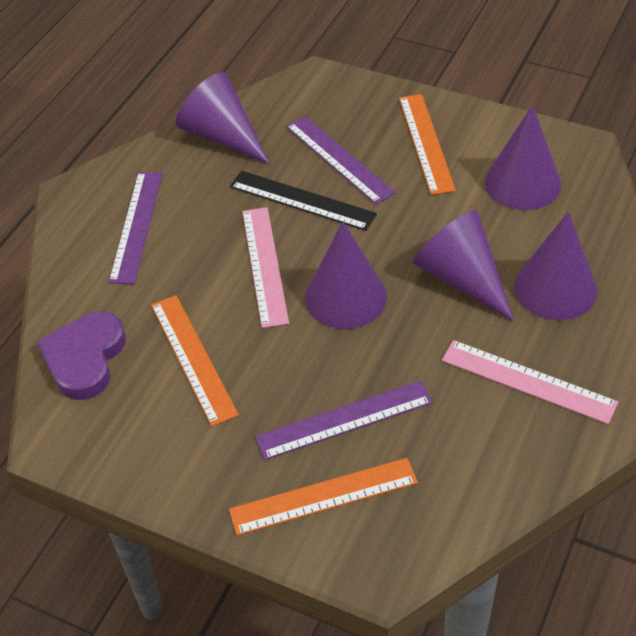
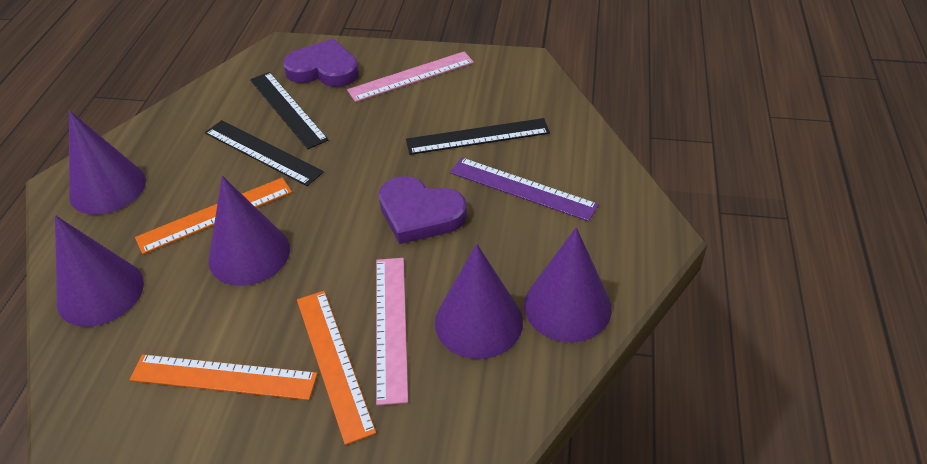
black ruler: [230,171,377,231] = 1 -> [205,120,324,186] [250,72,329,149] [406,118,550,155] = 3
purple heart: [37,311,126,400] = 1 -> [283,39,359,87] [379,176,467,244] = 2
purple ruler: [108,172,163,284] [255,380,433,460] [286,116,396,205] = 3 -> [450,158,599,222] = 1

